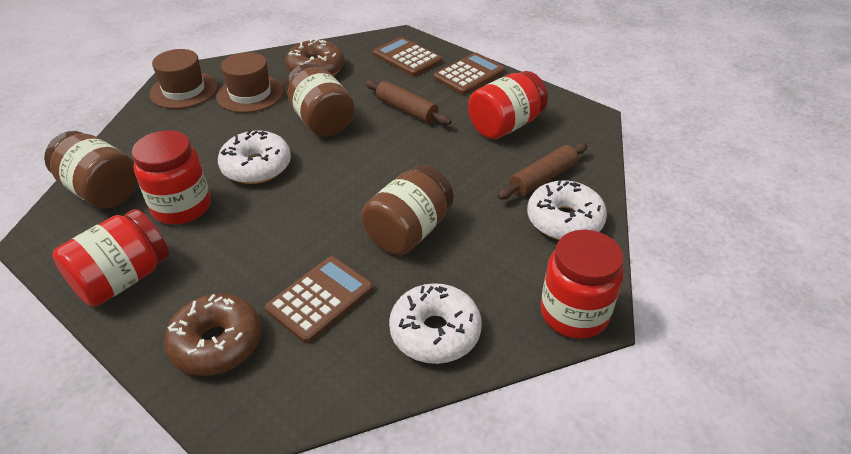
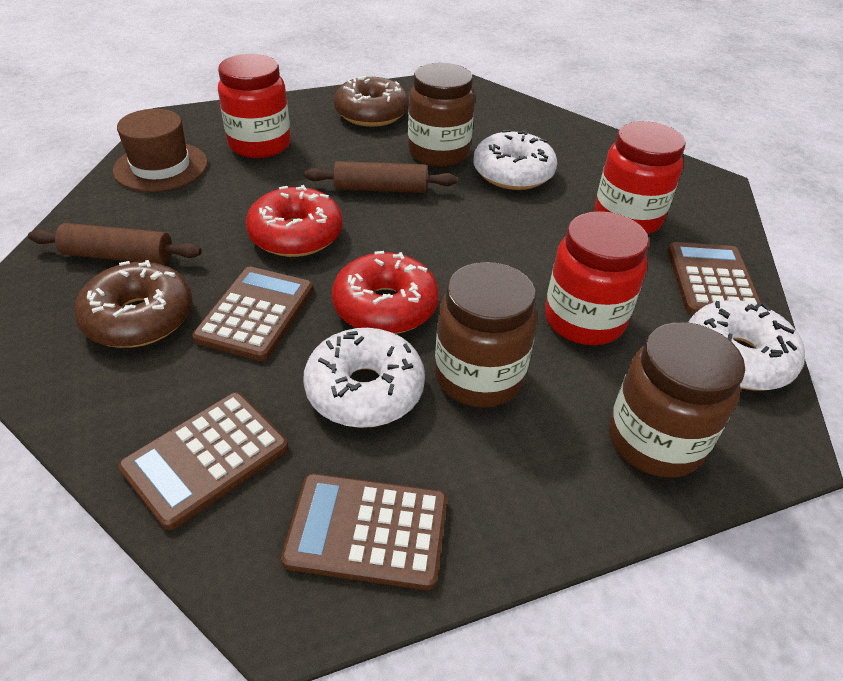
brown calculator: [265,256,373,343] [373,37,442,76] [434,53,505,95] = 3 -> [118,392,288,530] [192,267,313,361] [281,474,447,590] [668,242,761,315] = 4
brown hat: [149,49,218,109] [216,52,284,113] = 2 -> [113,109,208,192] = 1
red donut: none = 0 -> [245,185,343,257] [332,251,439,334] = 2
red jar: [52,209,169,307] [132,130,211,224] [468,71,548,139] [540,230,624,339] = 4 -> [218,54,291,158] [545,211,649,345] [594,121,686,234] = 3

